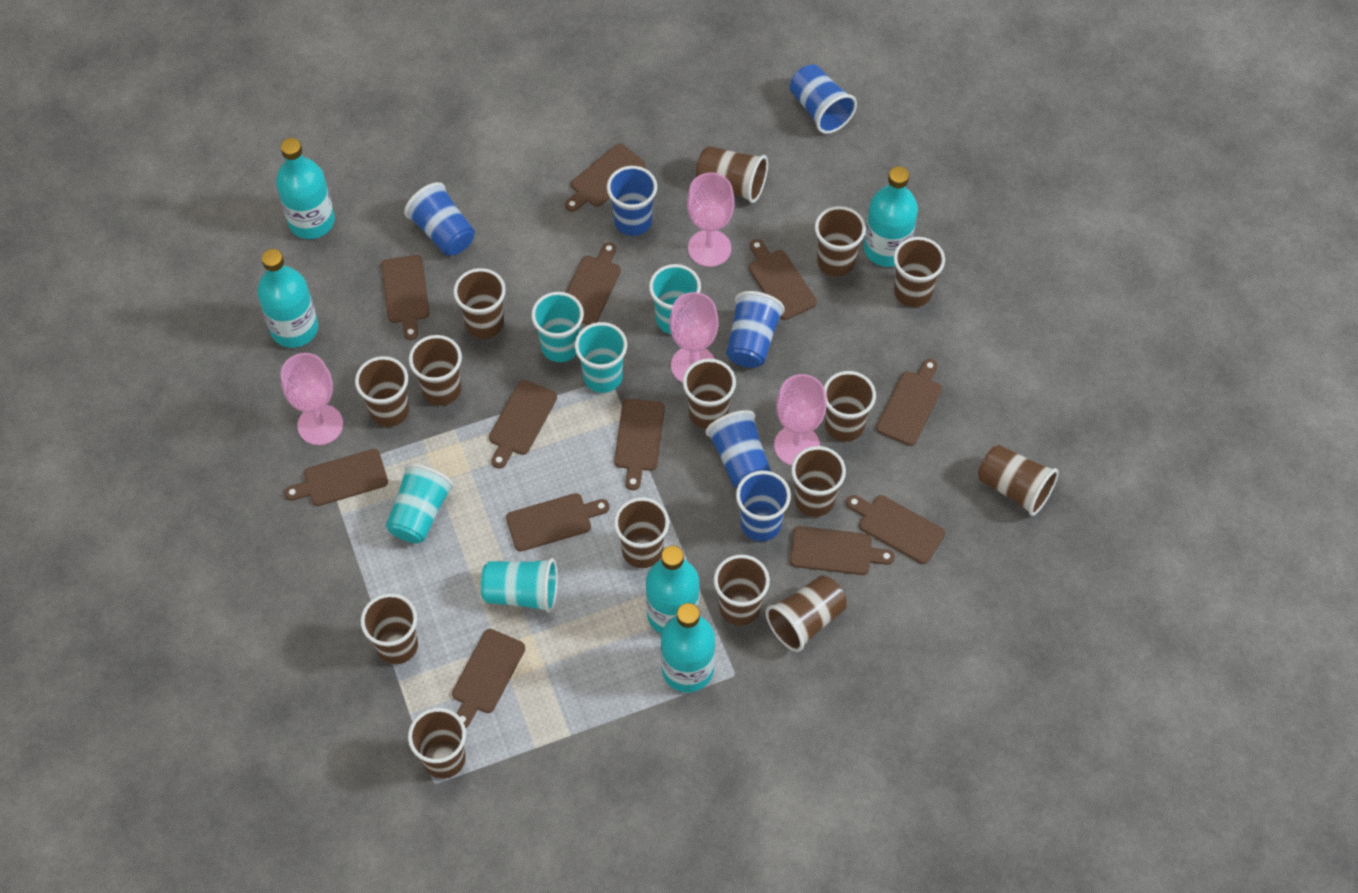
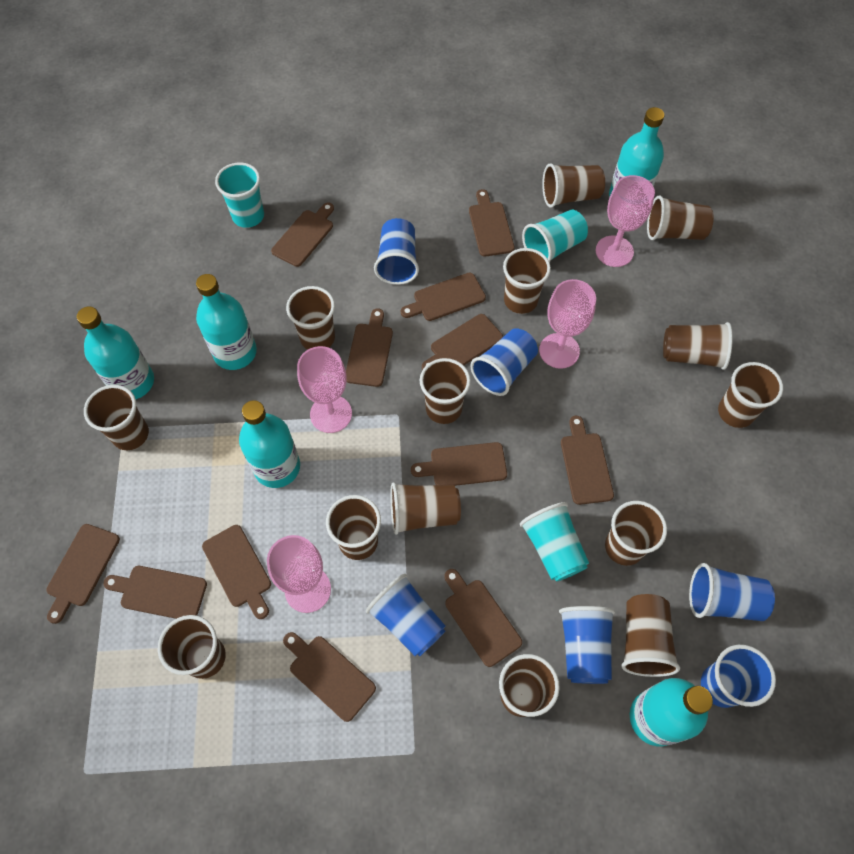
brown cup: [355,356,409,427] [361,593,418,664] [408,708,466,779] [409,335,462,406] [453,268,506,339] [614,497,669,568] [683,359,736,429] [696,146,768,203] [714,555,770,625] [765,575,847,652] [791,446,846,517] [815,206,866,277] [824,371,876,442] [893,237,945,307] [978,445,1059,516] = 15 -> [84,385,149,450] [158,615,226,679] [286,286,335,350] [326,495,381,560] [390,482,461,535] [420,358,471,424] [499,654,560,717] [503,248,551,314] [542,163,605,208] [605,501,667,566] [621,594,680,677] [647,196,714,240] [663,322,733,370] [718,362,783,428] = 14
turquoise cup: [386,463,454,543] [481,558,558,613] [531,292,584,362] [575,322,627,393] [649,264,701,334] = 5 -> [215,162,264,228] [520,502,589,582] [522,210,588,262] = 3

